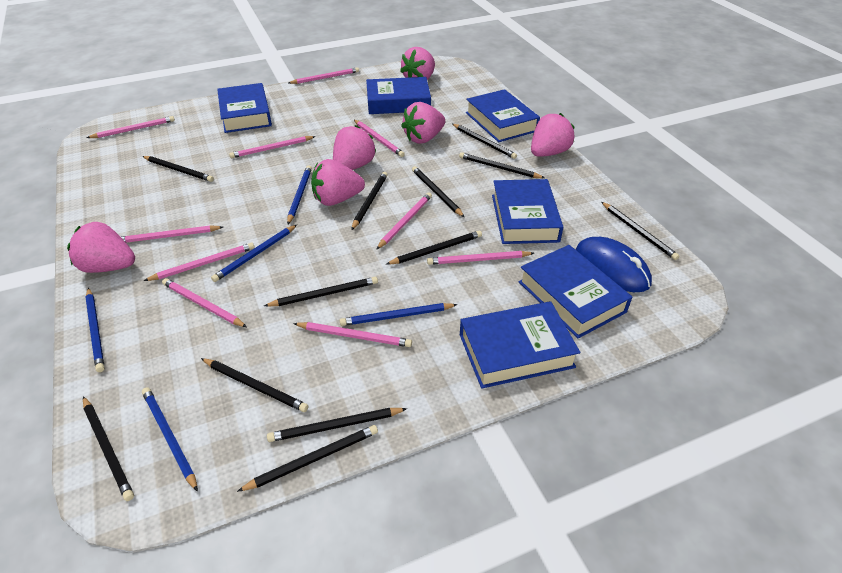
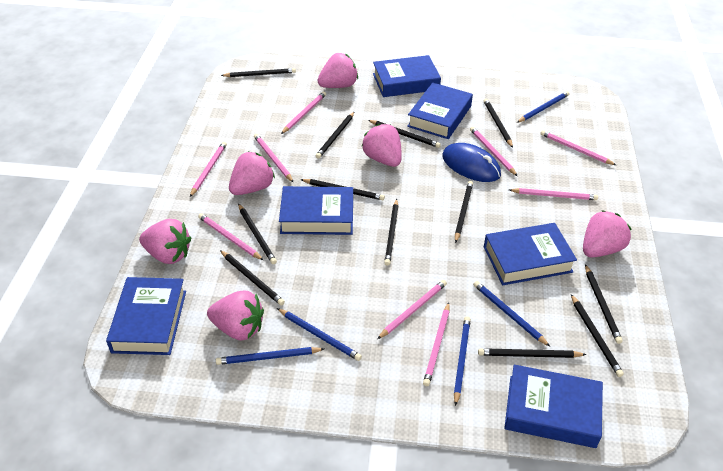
pink pencil: [87,116,175,138] [120,225,223,243] [144,243,255,281] [162,278,247,327] [229,136,316,158] [289,67,359,84] [293,322,412,347] [354,120,405,157] [376,192,432,250] [427,251,534,265] = 10 -> [190,142,227,197] [198,213,263,260] [254,134,294,183] [281,91,326,134] [377,280,447,339] [423,302,449,386] [470,127,517,176] [509,188,598,200] [540,130,616,165] = 9

